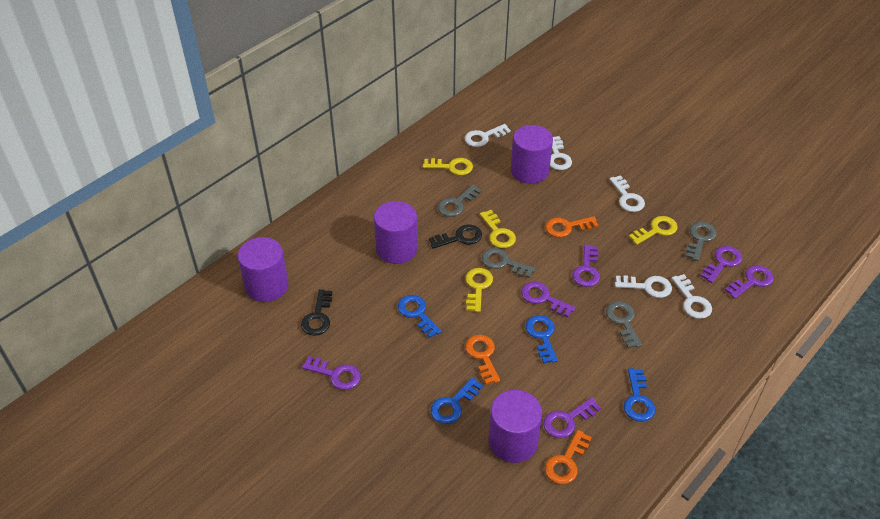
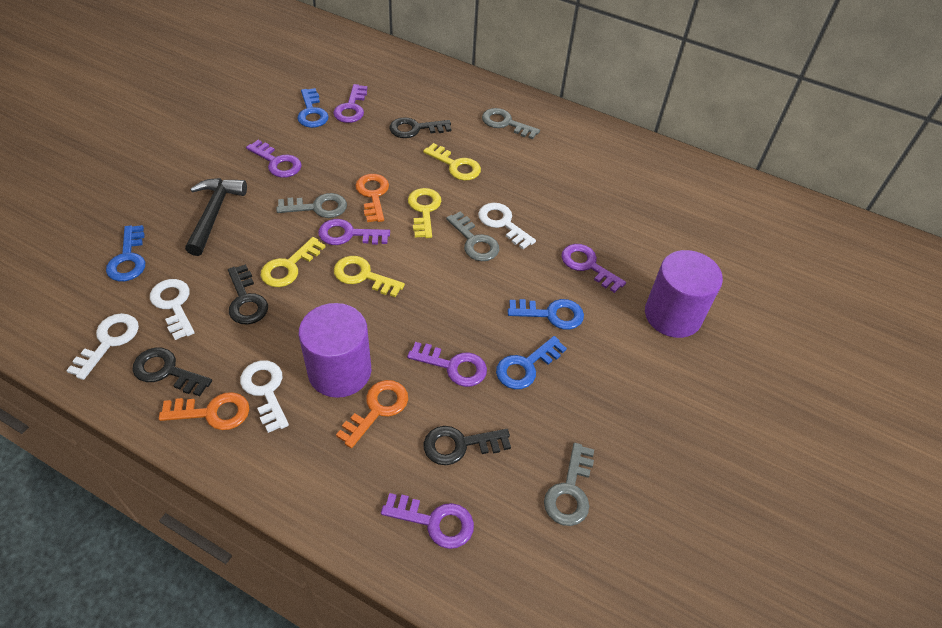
black hammer: none = 0 -> [185,178,247,256] = 1
black key: [301,289,333,336] [429,224,482,249] = 2 -> [132,348,212,396] [228,264,268,325] [390,117,451,138] [424,426,511,465] = 4
purple cylinder: [238,237,289,302] [374,201,418,264] [489,390,542,463] [511,125,553,184] = 4 -> [299,303,371,398] [645,250,723,338] = 2
white key: [465,124,511,147] [550,136,572,170] [609,175,645,212] [615,275,672,298] [672,274,712,319] = 5 -> [66,313,139,380] [150,279,195,340] [240,360,289,433] [478,203,536,249] = 4

